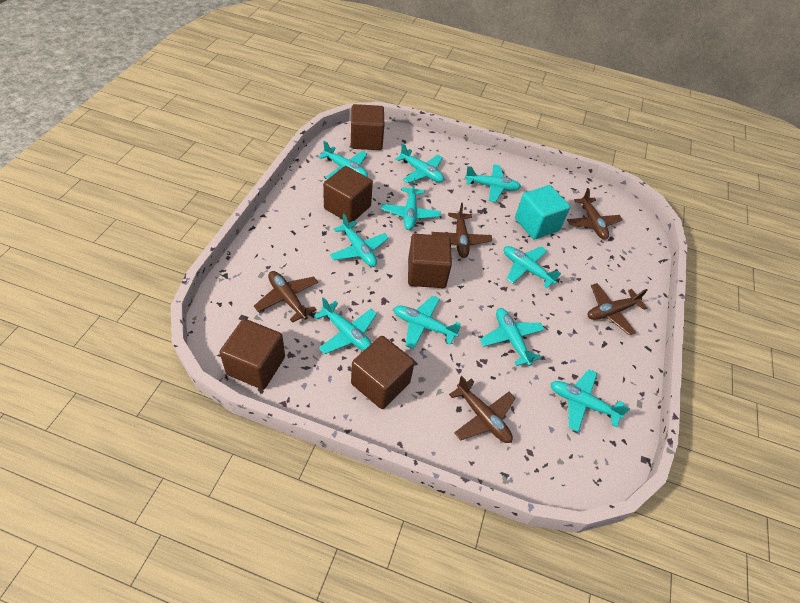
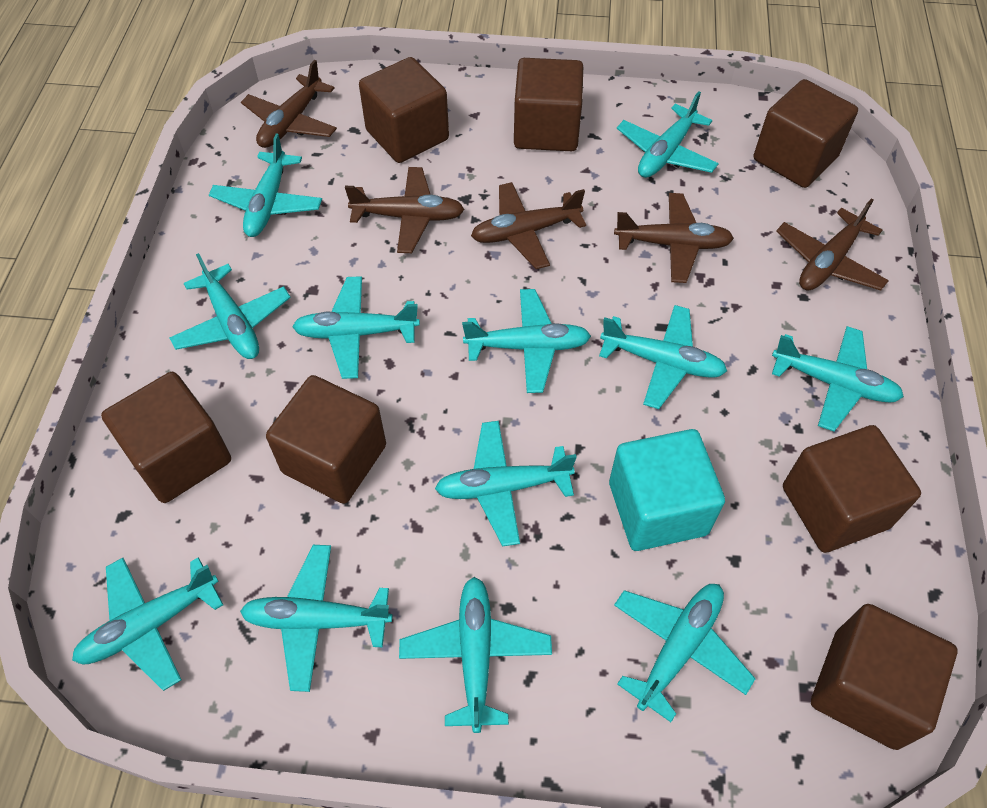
brown cube: [220,319,285,389] [323,166,373,223] [351,104,384,150] [351,336,415,409] [408,234,452,288] = 5 -> [101,372,231,503] [266,375,386,504] [359,57,449,163] [514,58,583,151] [754,79,858,188] [783,425,921,553] [811,604,958,750] = 7
turquoise plane: [314,297,377,354] [318,141,368,179] [330,214,389,267] [381,178,440,230] [393,296,461,350] [395,143,444,183] [465,164,521,202] [480,308,545,366] [504,246,561,288] [551,369,630,432] = 10 -> [72,557,223,691] [169,253,291,359] [209,133,322,237] [240,545,392,692] [292,276,420,379] [399,577,552,733] [435,421,577,546] [462,289,591,393] [599,305,727,409] [614,584,756,722] [617,91,719,178] [772,326,904,431] = 12

